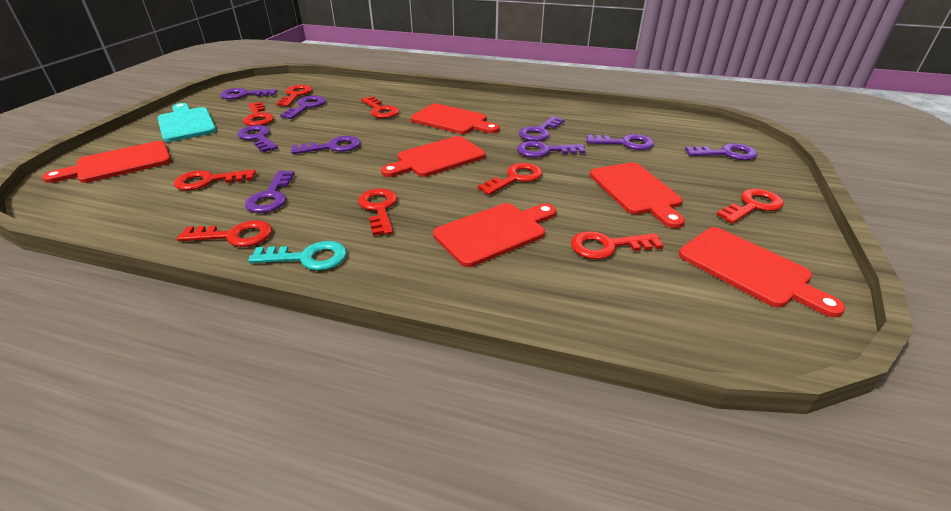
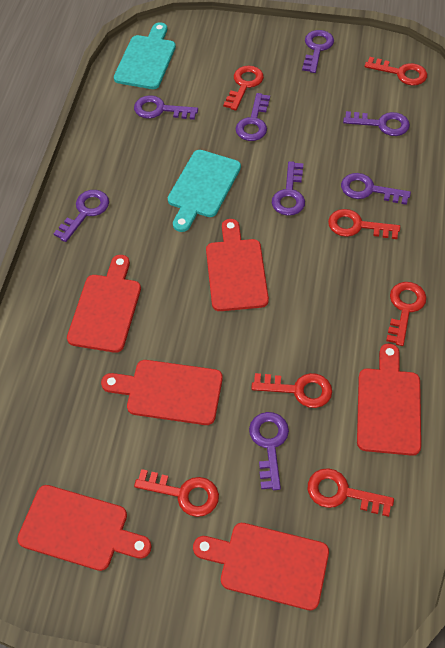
purple key: [220,88,277,99] [238,125,278,152] [245,171,295,213] [280,96,326,119] [291,136,360,154] [517,141,585,158] [519,116,565,141] [586,134,654,150] [685,143,757,160] = 9 -> [53,190,109,242] [134,95,198,120] [236,93,270,141] [249,412,289,490] [272,161,305,216] [302,30,334,73] [341,173,411,205] [343,111,410,136] = 8
red key: [174,169,256,190] [177,220,272,247] [243,102,274,126] [276,85,312,106] [358,188,397,236] [361,96,399,118] [478,163,542,195] [571,231,664,260] [716,189,784,224] = 9 -> [134,469,219,517] [223,66,264,111] [251,373,332,408] [308,468,394,517] [328,209,400,239] [365,57,427,85] [386,282,427,346] = 7
turquoise cutting board: [157,103,216,142] = 1 -> [114,22,176,89] [168,150,241,232] = 2
turquoise key: [248,241,347,271] = 1 -> none = 0

